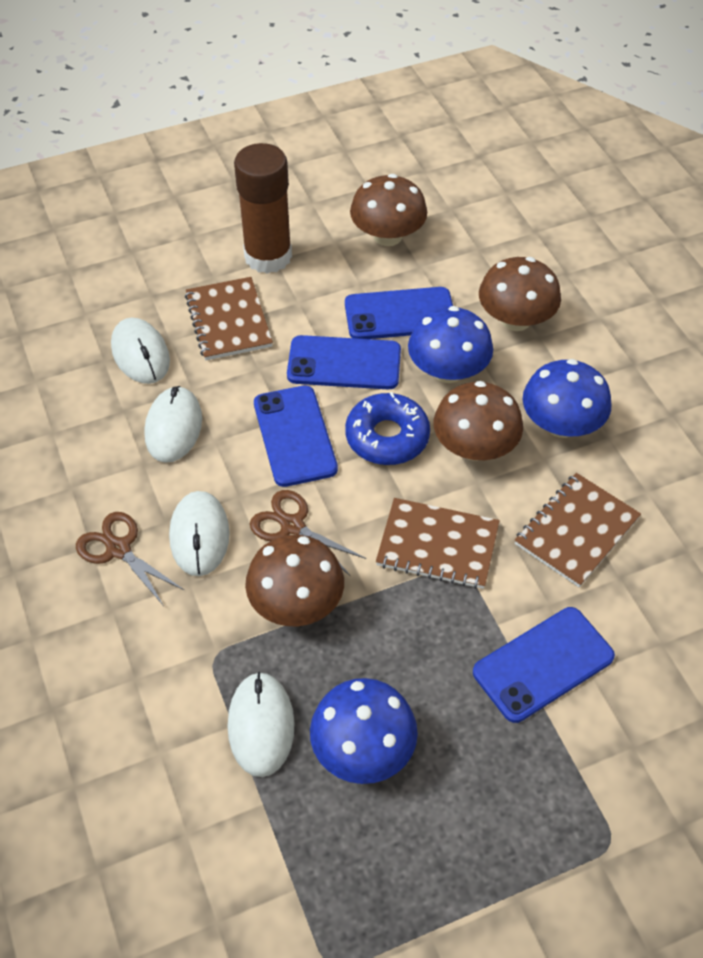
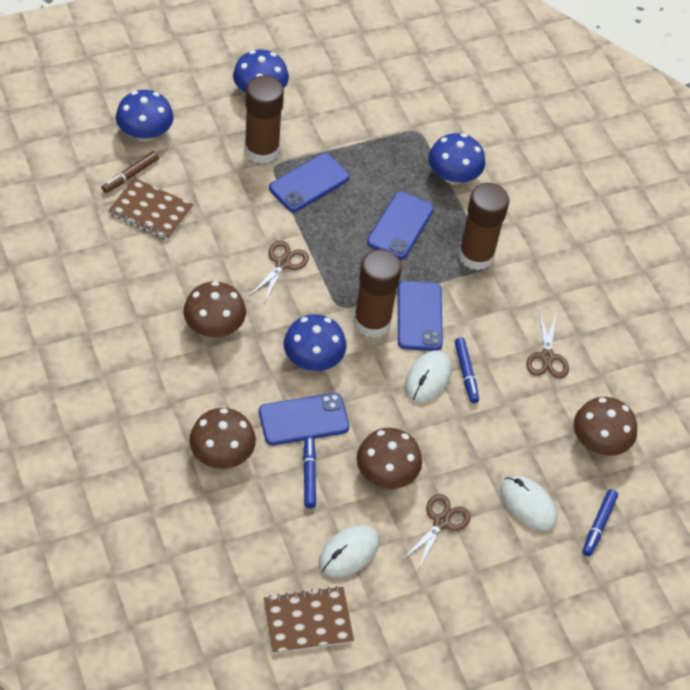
blue donut: [345,392,430,465] = 1 -> none = 0
blue marker: none = 0 -> [303,436,316,508] [455,337,479,403] [582,489,618,556] = 3
blue mushroom: [310,678,418,784] [408,306,493,383] [523,359,611,438] = 3 -> [116,90,173,141] [233,50,289,93] [284,314,347,371] [428,133,485,185] = 4
brown glue stick: [234,143,292,274] = 1 -> [244,76,284,164] [354,249,402,338] [458,183,509,270] = 3
brown marker: none = 0 -> [101,151,159,193] = 1
brown notebook: [185,277,273,360] [376,498,500,589] [514,473,641,587] = 3 -> [108,178,194,240] [264,586,354,654] = 2
brown scissors: [76,512,184,606] [250,490,366,576] = 2 -> [250,241,309,303] [404,494,471,570] [526,313,569,378] = 3
white mouse: [111,318,170,384] [144,386,202,463] [169,491,230,576] [227,672,295,777] = 4 -> [319,525,379,578] [405,350,452,403] [500,476,557,531] = 3

